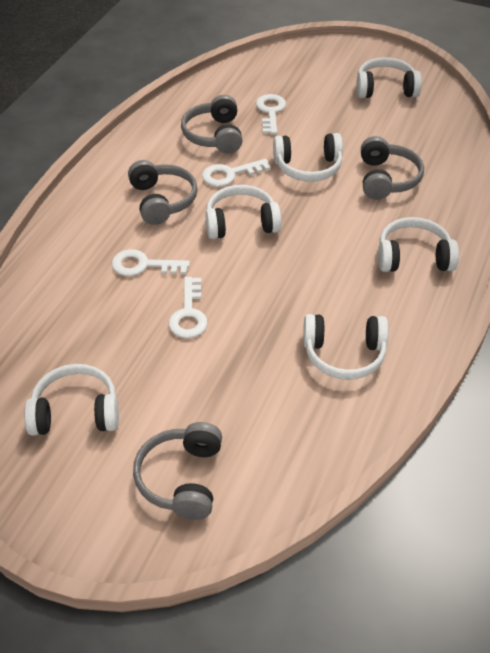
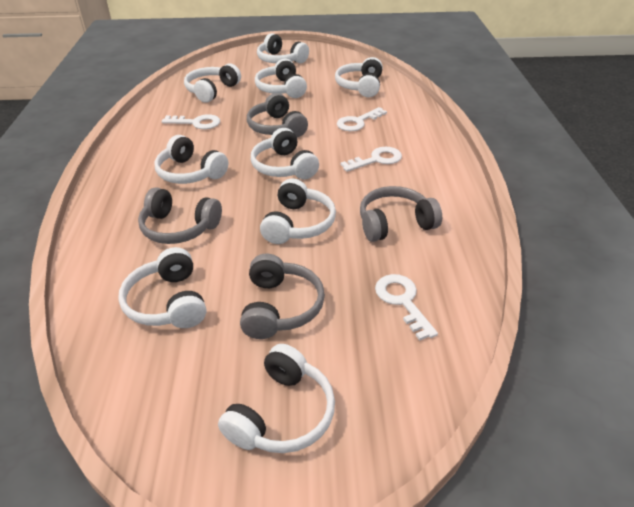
white headphones: [24,364,119,436] [205,185,282,239] [273,133,343,182] [303,314,389,380] [356,57,422,98] [378,217,459,272] = 6 -> [118,247,206,328] [154,135,228,184] [184,63,241,103] [218,344,335,453] [251,128,319,179] [255,59,307,98] [257,33,309,63] [260,179,336,244] [335,57,383,97] = 9

